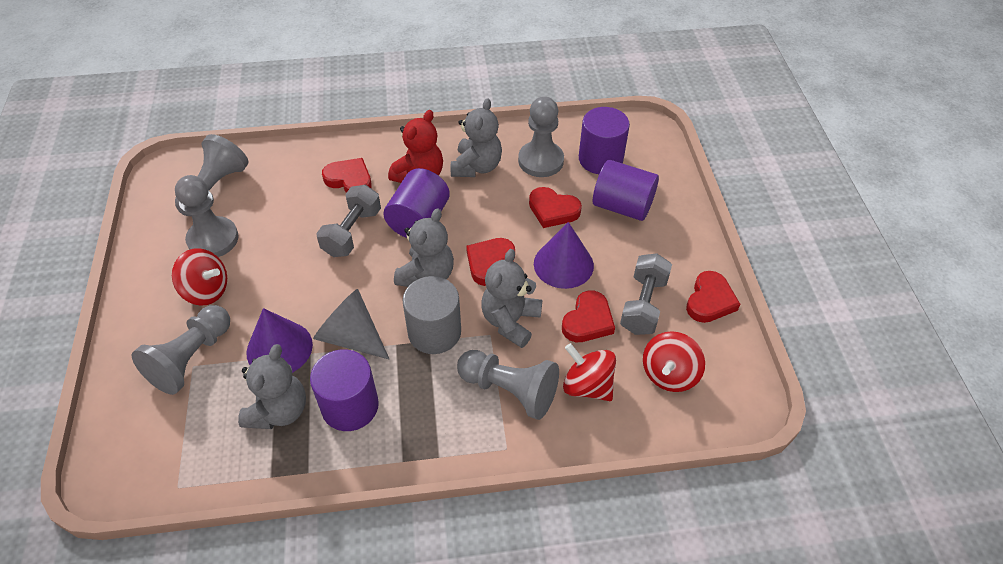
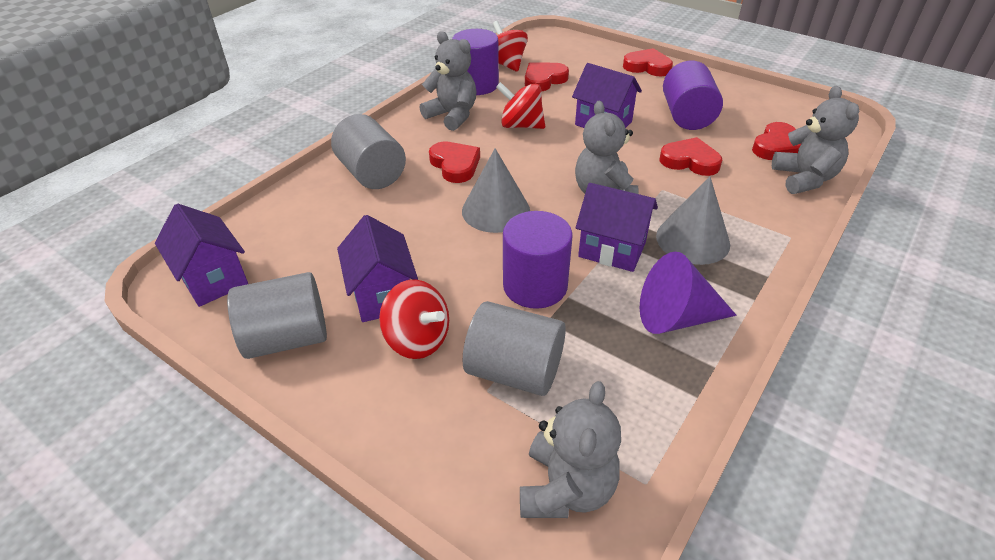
grey cone: [313,289,389,359] = 1 -> [462,148,530,233] [656,177,730,265] = 2
grey cylinder: [403,276,461,354] = 1 -> [227,272,327,359] [331,114,406,189] [463,301,566,396] = 3
grey dumbbell: [316,185,381,257] [620,253,672,335] = 2 -> none = 0
grey pawn: [131,305,230,395] [175,134,248,217] [175,175,239,257] [457,350,559,420] [518,96,564,177] = 5 -> none = 0
purple cone: [246,308,313,373] [534,222,594,289] = 2 -> [640,252,737,334] = 1
purple cylinder: [310,349,379,431] [384,168,450,238] [579,107,630,174] [593,160,659,221] = 4 -> [452,29,499,95] [503,211,573,309] [663,61,723,130] = 3
purple house: none = 0 -> [155,204,248,307] [337,215,418,322] [572,63,642,128] [576,183,658,272] = 4
red teddy bear: [388,110,443,183] = 1 -> none = 0

